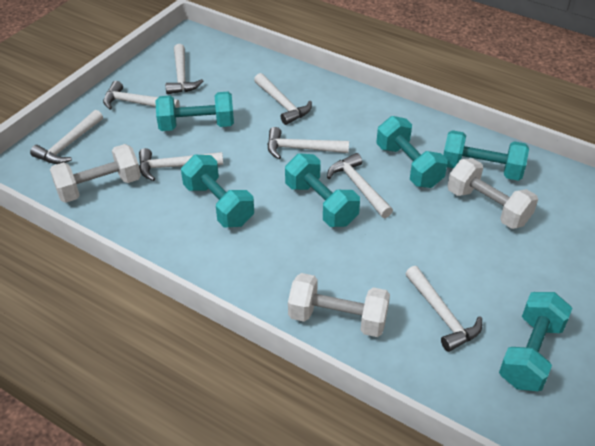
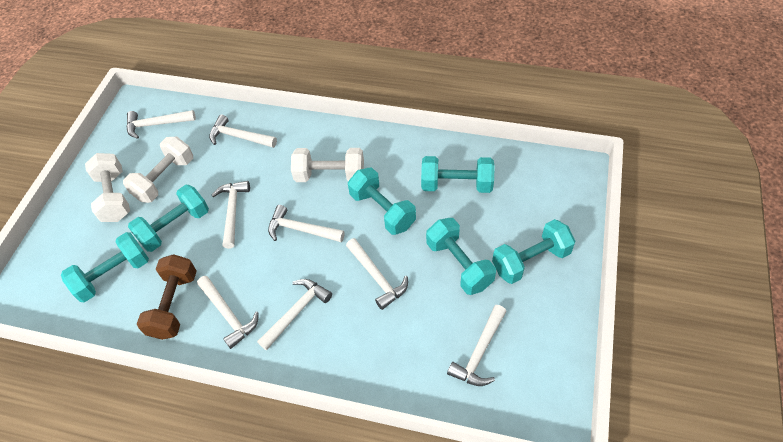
brown dumbbell: none = 0 -> [137,254,197,340] = 1

